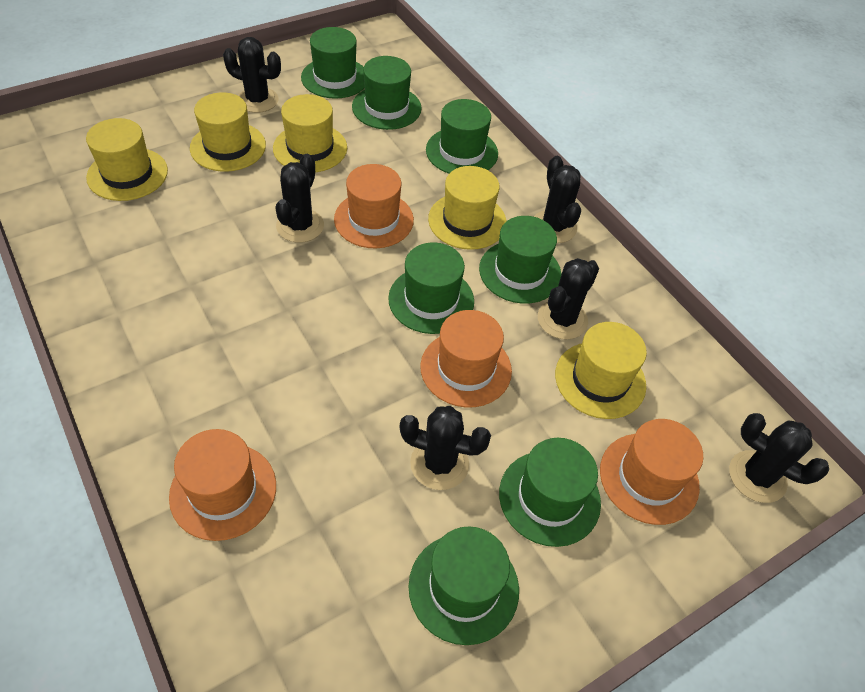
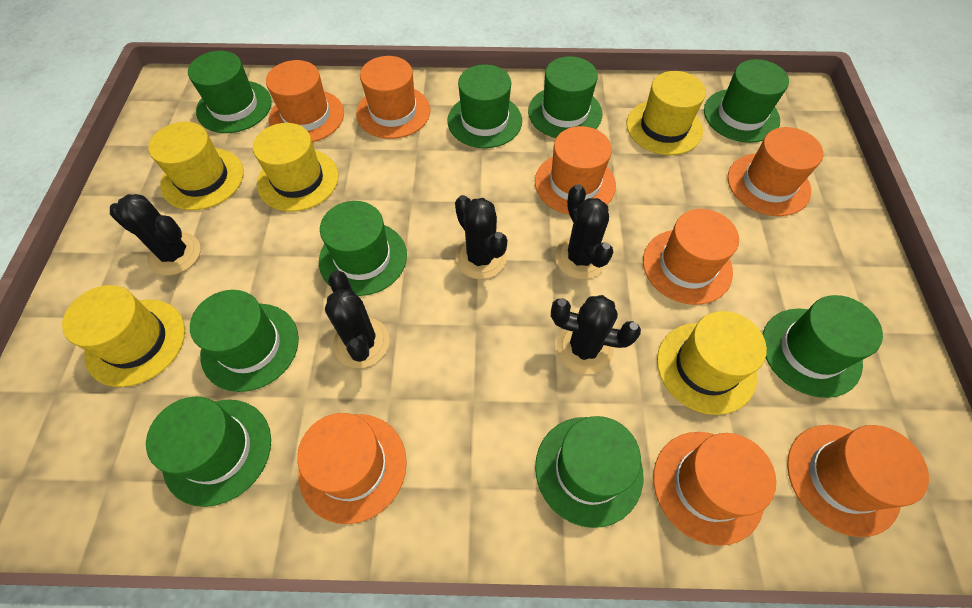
black cactus: [223,37,281,113] [275,154,324,243] [400,406,491,490] [534,156,581,243] [538,258,599,340] [729,413,829,503] = 6 -> [110,194,201,275] [325,271,389,368] [455,195,507,279] [551,295,641,374] [555,184,613,279] = 5
green hat: [301,27,365,99] [352,56,422,130] [388,242,474,334] [409,527,519,645] [426,99,498,174] [479,216,561,304] [499,438,601,547] = 7 -> [146,397,271,507] [188,51,272,133] [190,290,299,392] [319,201,407,296] [447,64,522,148] [528,56,602,138] [535,416,643,528] [704,59,789,143] [763,295,883,398] = 9
orange hat: [169,429,276,541] [334,164,414,248] [420,310,512,407] [600,419,703,525] = 4 -> [266,60,344,142] [297,413,407,524] [356,56,431,139] [535,126,616,214] [643,209,739,305] [653,432,776,546] [728,127,823,216] [787,425,929,537] = 8

